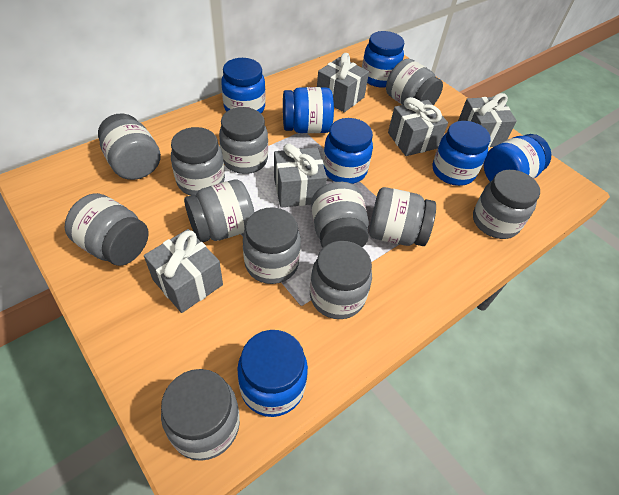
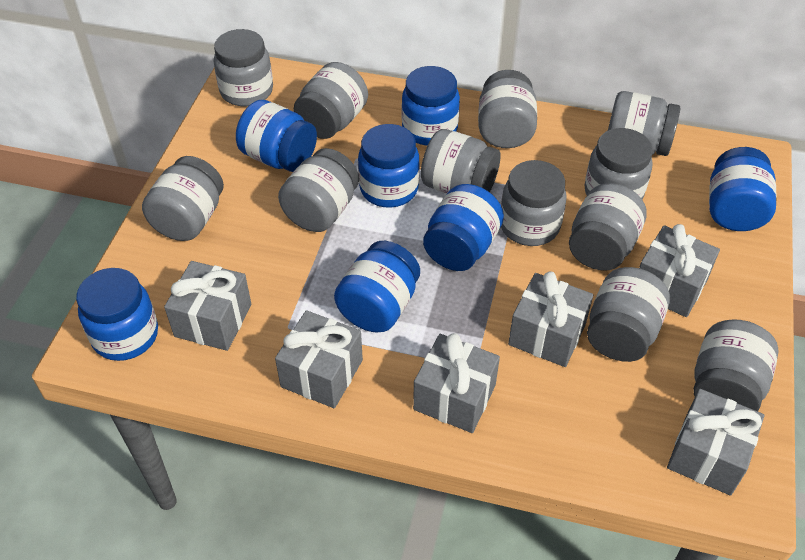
grey gift: [144,229,223,313] [274,143,327,208] [317,53,369,112] [388,97,448,156] [458,93,517,148] = 5 -> [164,261,251,351] [275,310,363,408] [413,333,500,433] [508,271,593,367] [639,224,720,317] [667,389,764,496] = 6

